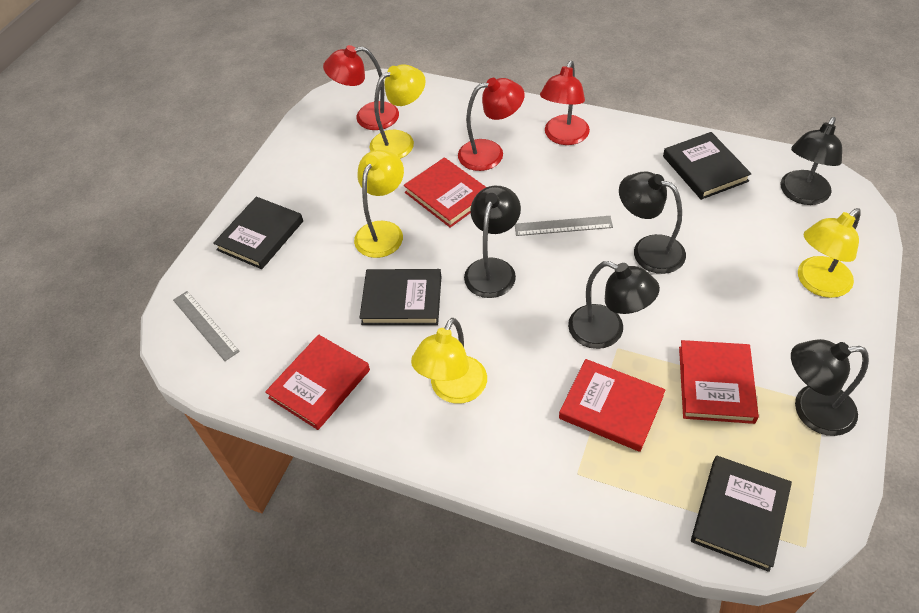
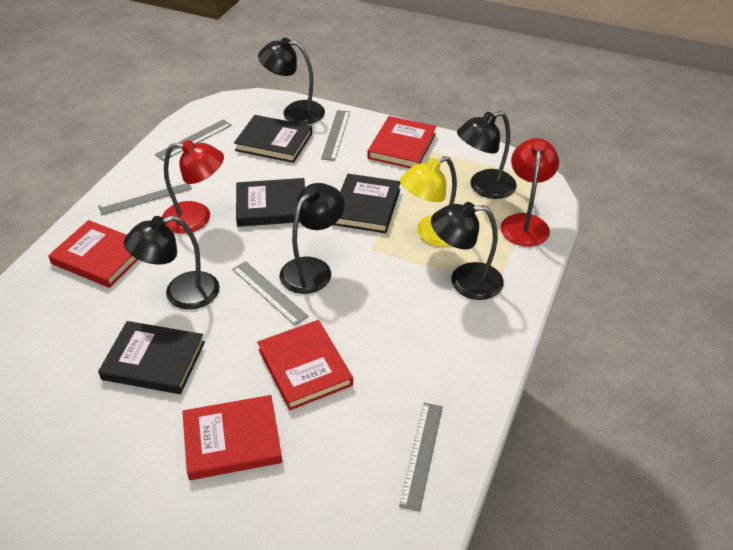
grey ruler: [173,291,240,361] [515,216,613,236] = 2 -> [98,181,192,215] [155,119,232,161] [232,261,309,325] [321,110,350,161] [399,403,443,512] = 5
red lamp: [323,45,399,130] [458,78,525,171] [540,61,590,145] = 3 -> [162,140,224,234] [501,138,559,247] = 2
yellow lamp: [354,150,404,258] [369,64,426,159] [411,318,487,404] [798,208,861,298] = 4 -> [400,156,457,247] = 1

